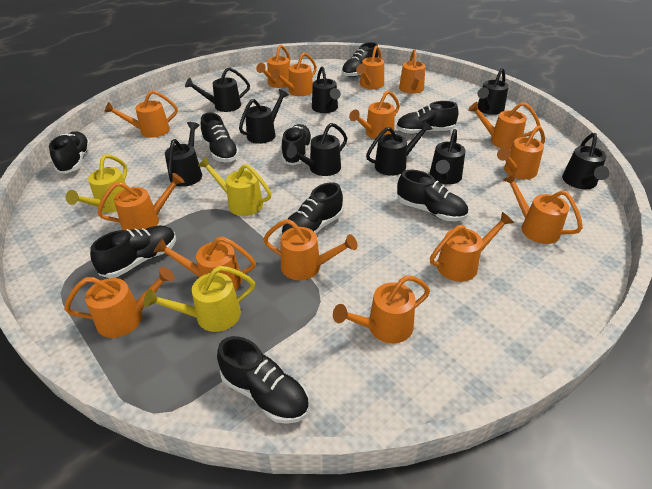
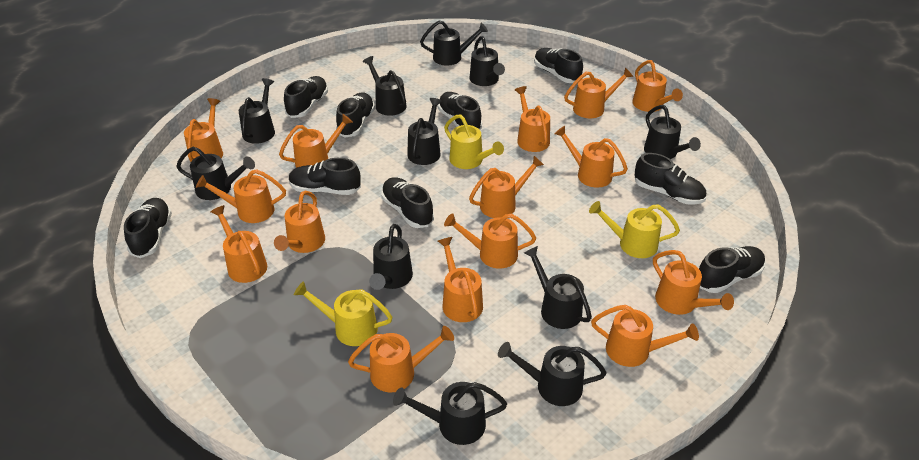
black watering can: [165,122,202,187] [185,67,250,112] [239,89,289,144] [286,123,347,176] [312,66,341,113] [366,121,433,176] [429,129,466,185] [477,68,509,115] [562,133,609,189] = 9 -> [176,147,255,200] [239,78,275,144] [363,56,406,116] [369,224,413,290] [393,382,507,445] [407,98,442,165] [420,21,488,65] [470,36,505,86] [498,342,606,406] [524,246,592,329] [644,105,701,159] = 11

